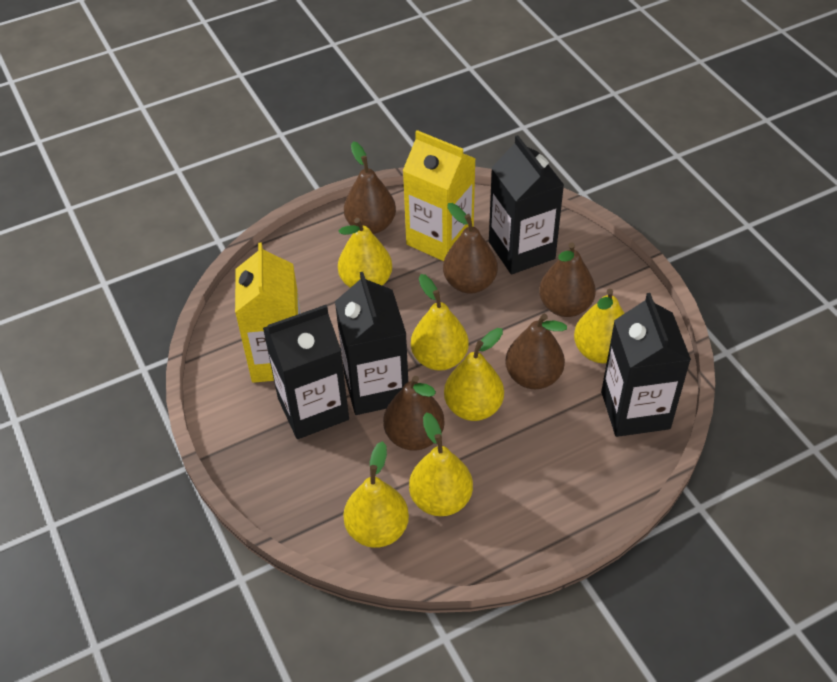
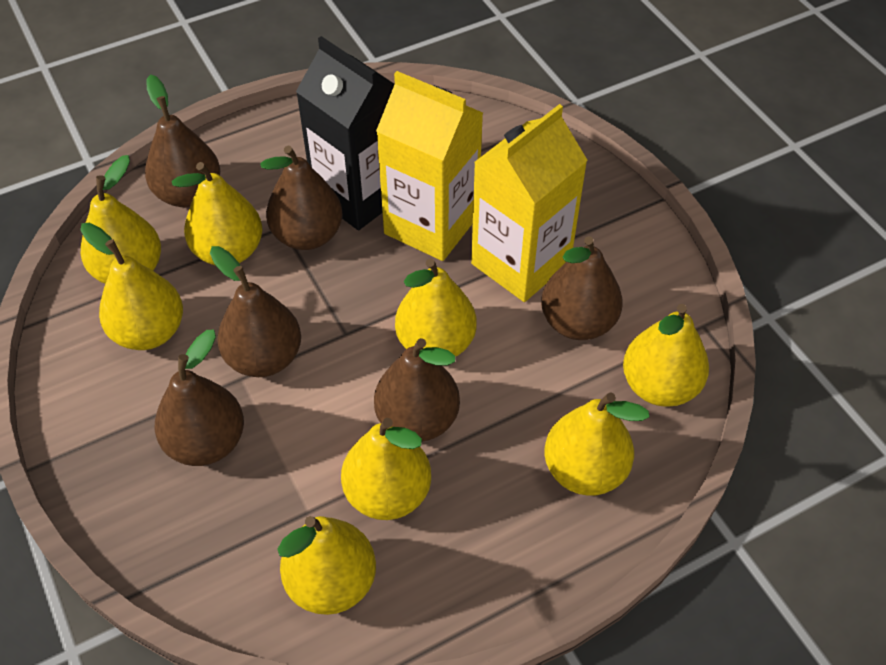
black carton: [263,305,349,439] [335,272,408,415] [489,135,564,274] [601,293,691,437] = 4 -> [296,36,395,230] = 1
brown pear: [344,141,396,234] [383,376,445,451] [443,203,498,294] [505,314,567,389] [539,242,596,317] = 5 -> [145,75,220,207] [154,330,244,466] [210,246,301,377] [260,145,343,250] [374,338,460,442] [541,236,623,340] = 6
yellow pear: [338,218,392,288] [343,441,409,548] [409,412,473,516] [411,274,469,371] [444,328,504,421] [574,289,625,363] = 6 -> [80,223,183,350] [81,155,161,284] [172,162,263,266] [277,516,376,615] [341,418,431,520] [395,258,477,357] [544,392,649,496] [623,304,709,407] = 8

